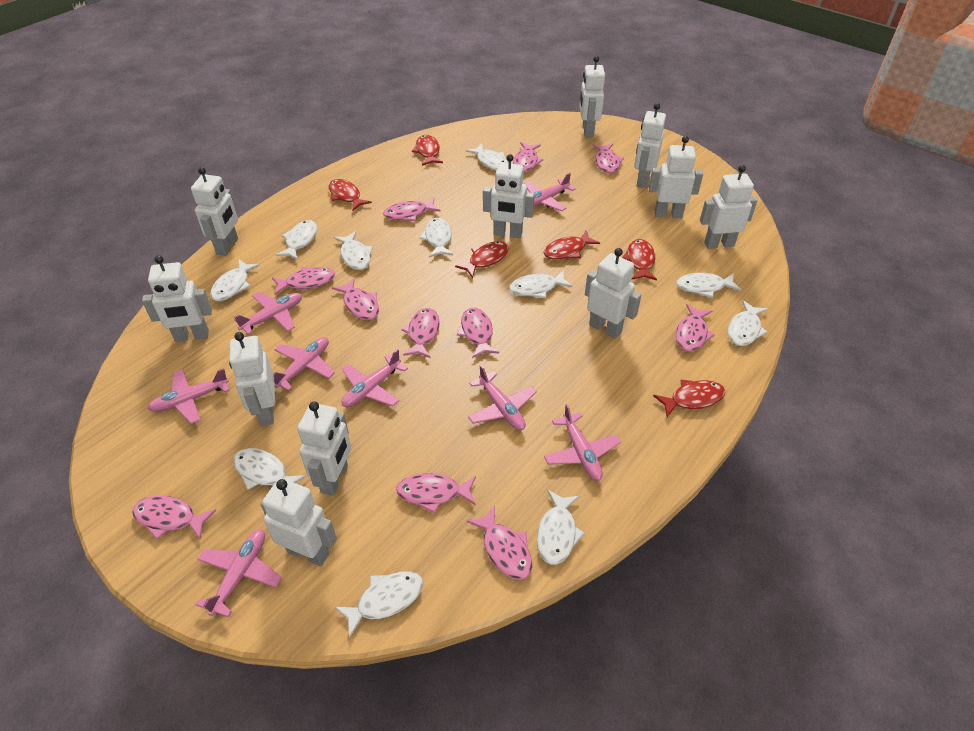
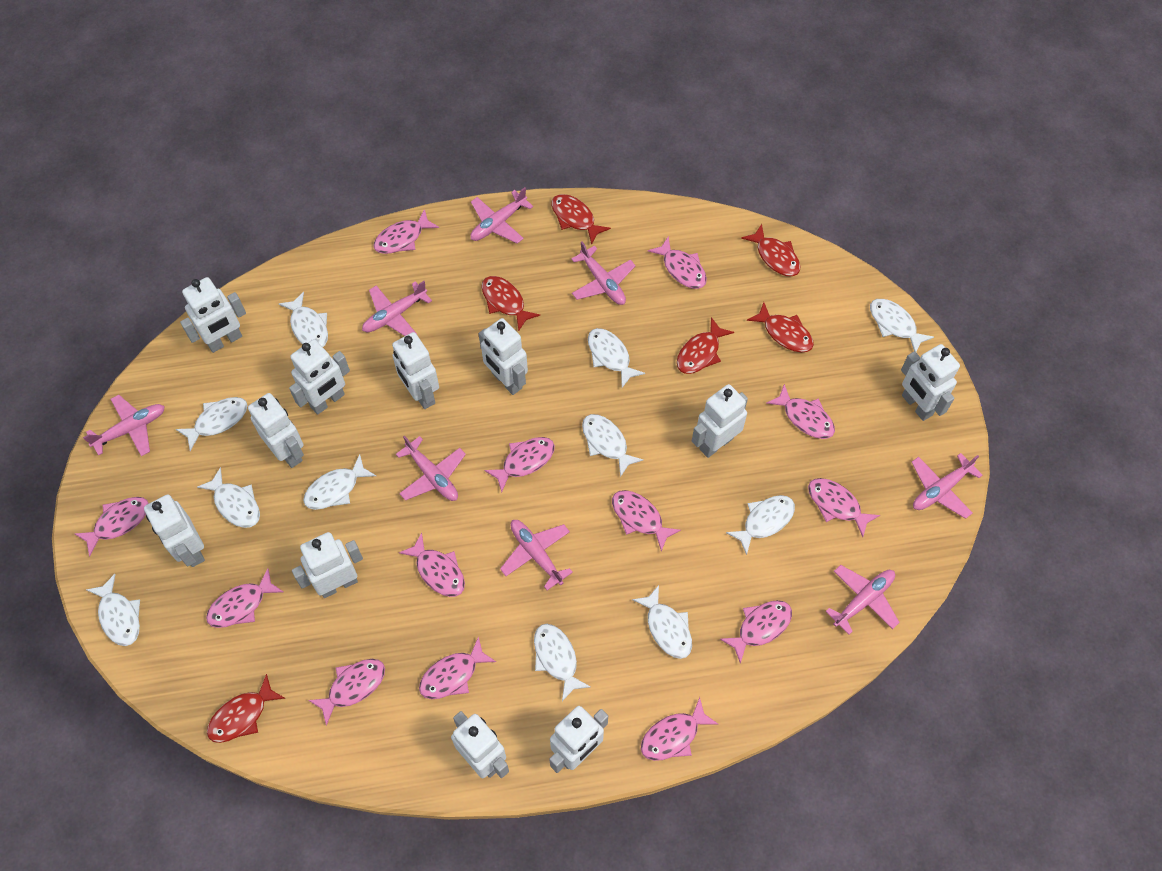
pink fish: [132,496,216,539] [272,267,335,295] [332,278,379,320] [383,198,441,221] [396,473,476,514] [401,308,440,358] [457,308,499,358] [467,506,532,580] [513,142,543,172] [593,144,624,173] [676,304,715,352] = 11 -> [75,497,149,557] [206,569,283,628] [308,659,385,726] [373,209,439,254] [399,533,465,597] [419,636,496,699] [484,437,555,492] [612,490,681,552] [641,697,719,761] [648,236,707,289] [720,600,792,664] [766,384,835,439] [808,478,880,537] = 13

